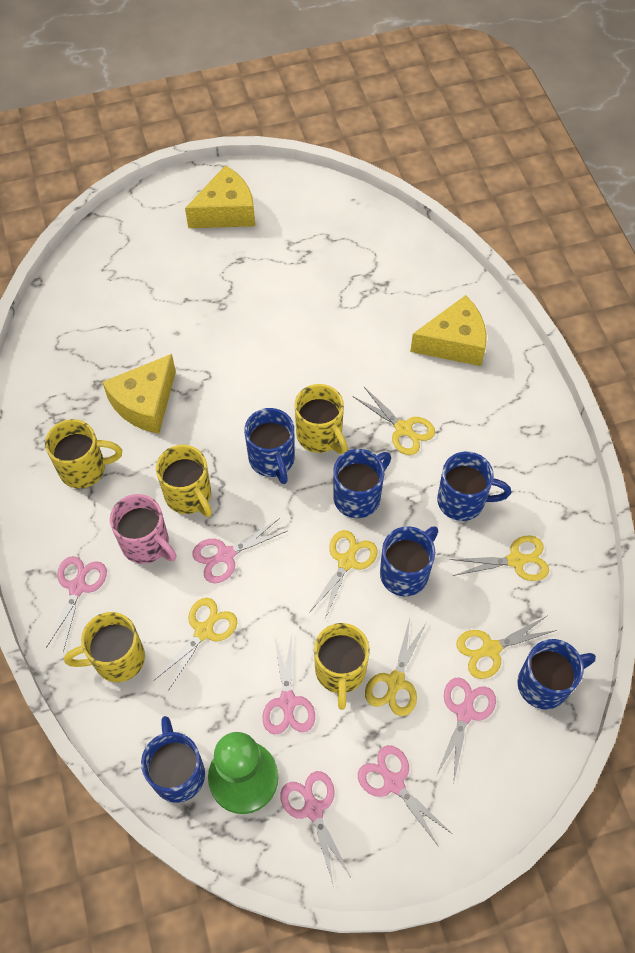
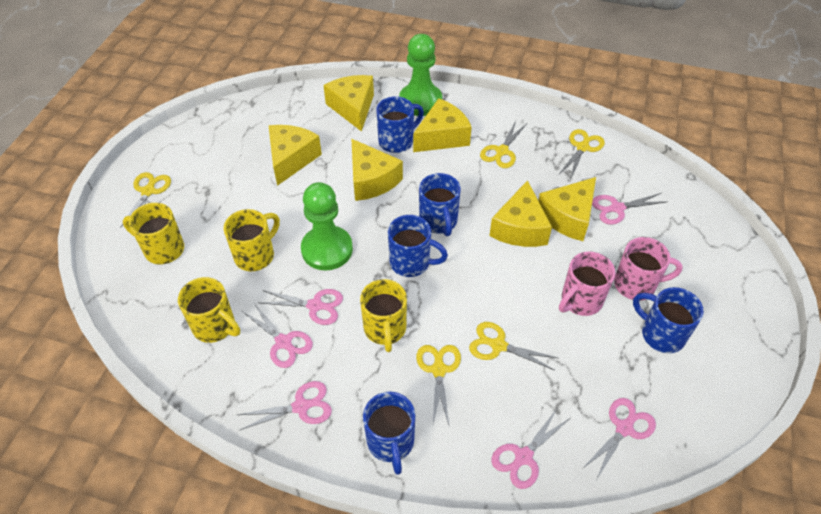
blue mug: [141,716,205,803] [244,408,295,484] [333,449,391,518] [380,526,438,596] [437,452,511,521] [517,639,596,709] = 6 -> [363,392,415,475] [376,96,424,153] [388,215,448,277] [419,173,461,236] [633,287,704,353] = 5
green pawn: [208,732,278,814] = 1 -> [301,182,353,270] [399,34,442,116] = 2
pink mug: [110,494,177,564] = 1 -> [559,252,615,316] [614,237,683,301] = 2
yellow cheese: [102,354,176,434] [185,165,255,228] [410,295,487,366] = 3 -> [269,125,322,186] [323,75,374,132] [352,139,403,201] [413,98,472,152] [489,180,552,247] [538,177,596,241] = 6
yellow mug: [45,419,122,488] [64,612,145,682] [156,445,212,517] [294,384,348,454] [314,623,370,710] = 5 -> [123,203,184,264] [178,277,240,343] [223,209,280,271] [360,279,407,352] = 4
yellow scissors: [154,598,237,691] [310,530,378,621] [353,386,435,455] [365,618,426,716] [450,536,549,581] [456,616,557,679] = 6 -> [120,172,171,228] [416,345,461,425] [469,322,558,370] [480,121,526,168] [559,129,605,180] = 5

